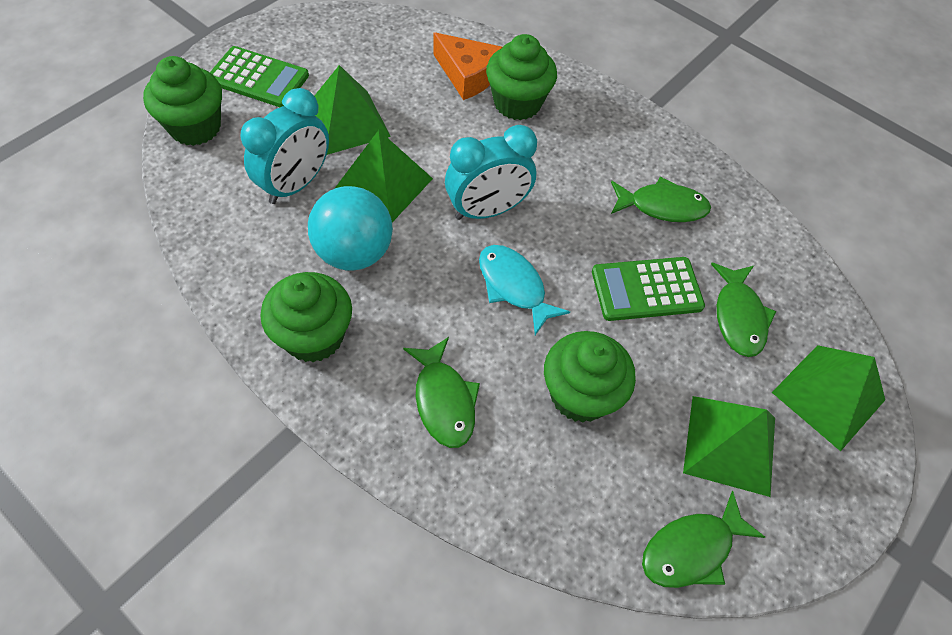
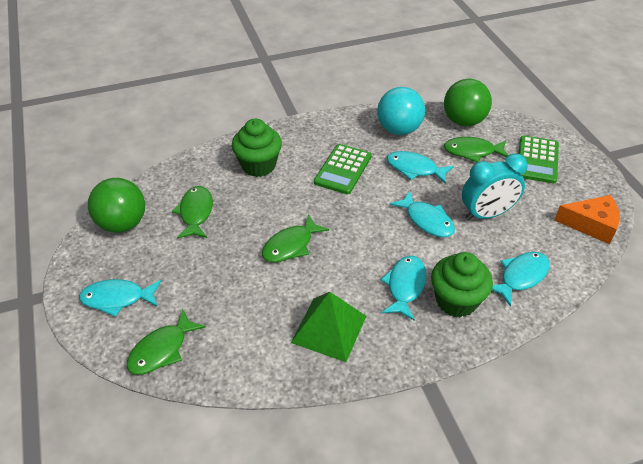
green ball: none = 0 -> [88,178,145,233] [444,79,492,126] = 2
green cupcake: [143,56,222,146] [260,272,352,363] [486,34,557,120] [544,331,636,423] = 4 -> [232,118,282,177] [431,252,493,317] = 2
green pyramid: [315,65,391,155] [334,130,433,222] [683,396,775,497] [772,345,885,451] = 4 -> [291,292,366,362] = 1
turquoise clock: [241,88,329,204] [445,125,537,220] = 2 -> [462,153,528,220] = 1
turquoise fish: [479,245,570,335] = 1 -> [79,279,161,317] [381,256,426,321] [387,151,454,184] [390,190,455,237] [492,252,550,307] = 5

